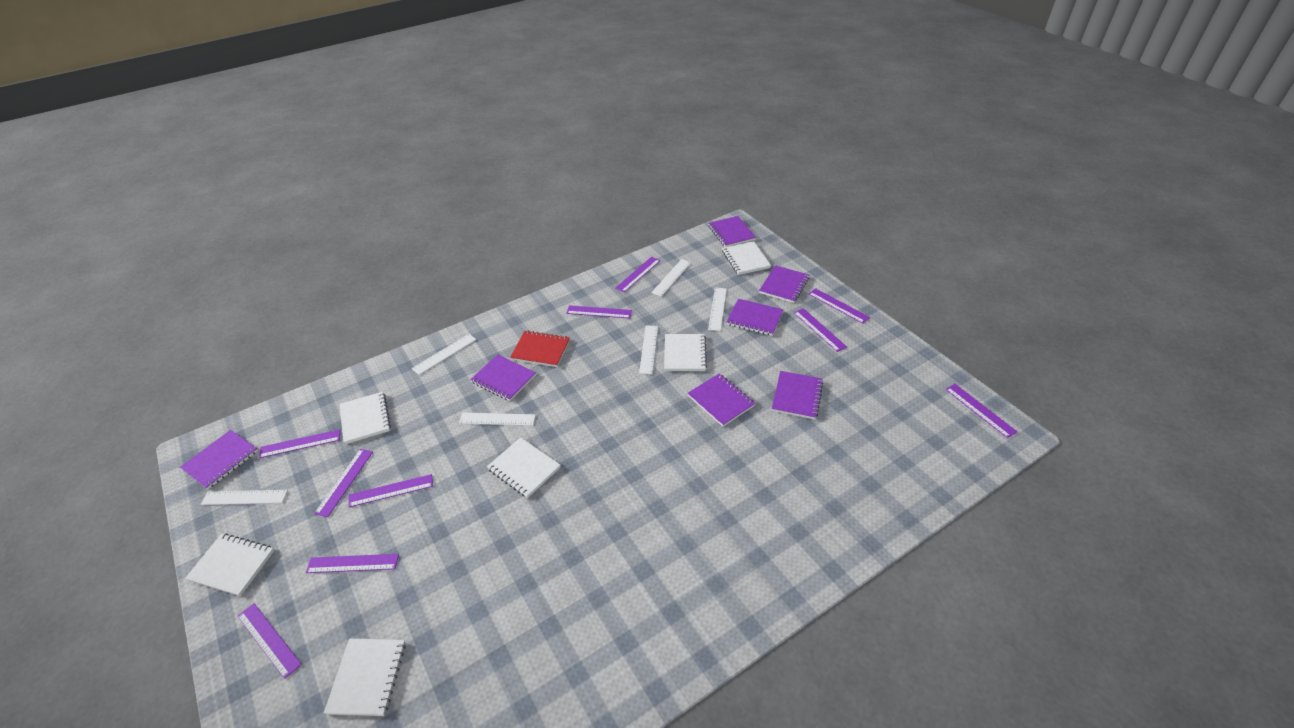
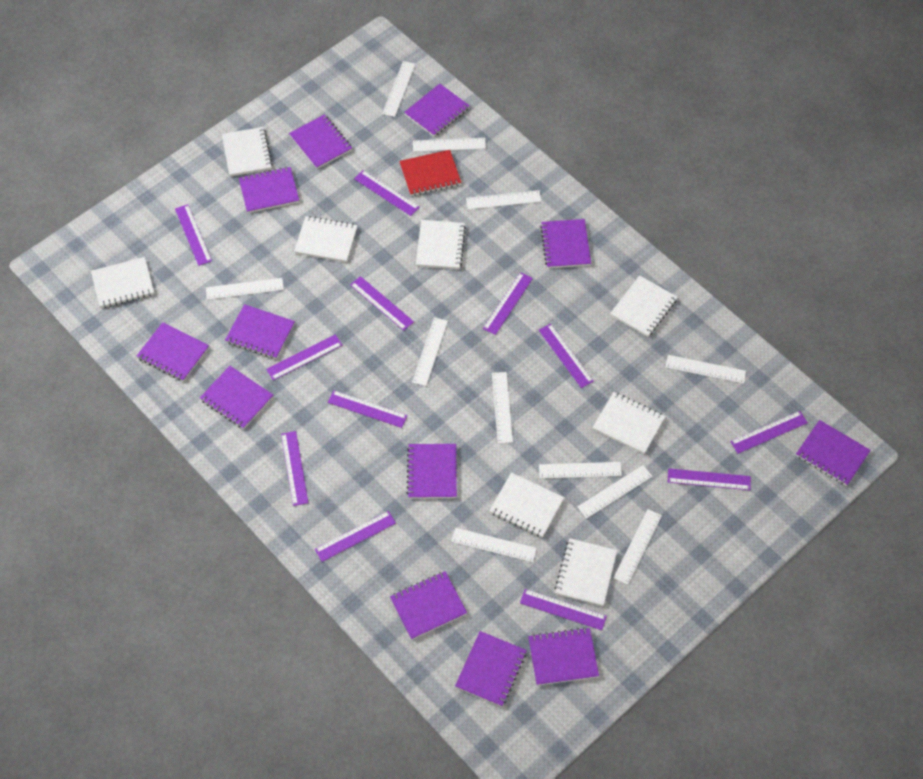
purple notebook: [180,430,258,489] [470,355,536,401] [687,373,755,427] [708,216,756,247] [727,299,783,336] [759,265,809,303] [772,371,823,419] = 7 -> [137,322,209,382] [200,366,273,429] [225,304,295,359] [239,167,299,213] [289,115,352,169] [390,571,467,640] [404,84,470,137] [407,444,457,499] [455,631,527,707] [528,627,599,686] [540,219,591,268] [796,420,871,486] = 12
purple ruler: [238,603,302,679] [259,429,340,458] [306,554,399,573] [314,449,373,517] [348,474,433,507] [566,305,632,319] [615,257,660,292] [794,308,847,352] [809,288,870,324] [945,384,1017,438] = 10 -> [175,204,212,266] [266,334,342,380] [281,431,308,506] [315,511,396,562] [328,390,407,428] [350,276,414,331] [354,170,420,216] [483,272,533,335] [520,589,607,630] [539,324,594,388] [668,468,751,490] [730,411,808,454] = 12
white notebook: [185,533,274,596] [324,639,406,716] [339,392,391,444] [487,437,561,498] [664,334,707,371] [722,241,771,275] = 6 -> [91,257,154,308] [222,127,273,177] [294,216,358,262] [416,220,466,269] [489,472,564,538] [555,538,617,606] [593,392,665,454] [610,275,677,337] = 8
white ruler: [201,490,288,505] [412,334,476,375] [459,412,536,426] [639,326,658,374] [651,259,691,297] [708,288,727,331] = 6 -> [206,278,284,300] [382,61,416,117] [412,318,448,386] [413,138,486,152] [451,528,537,562] [466,190,542,210] [492,372,513,443] [539,462,622,479] [577,465,652,519] [613,509,662,585] [666,355,746,384] = 11

